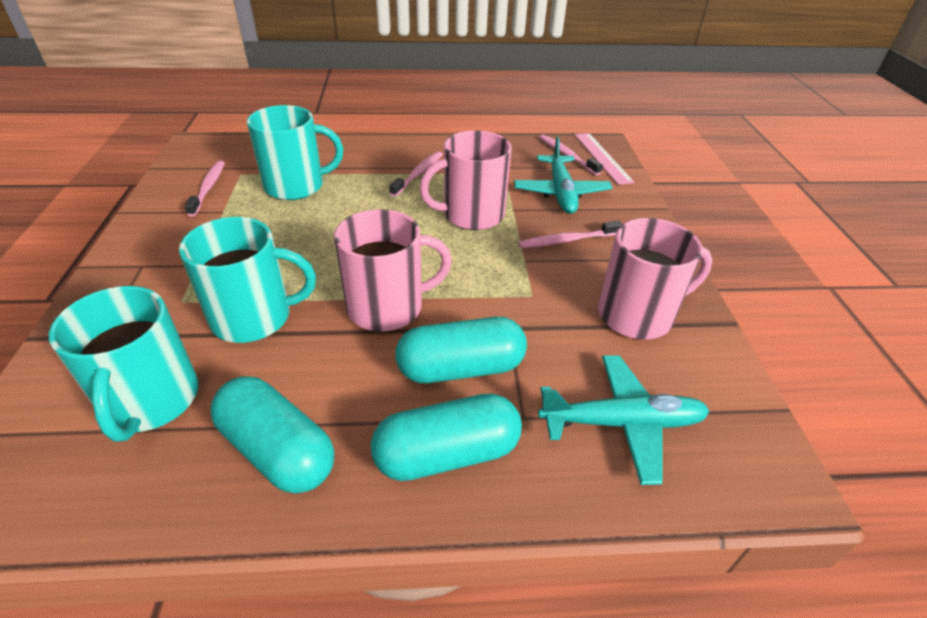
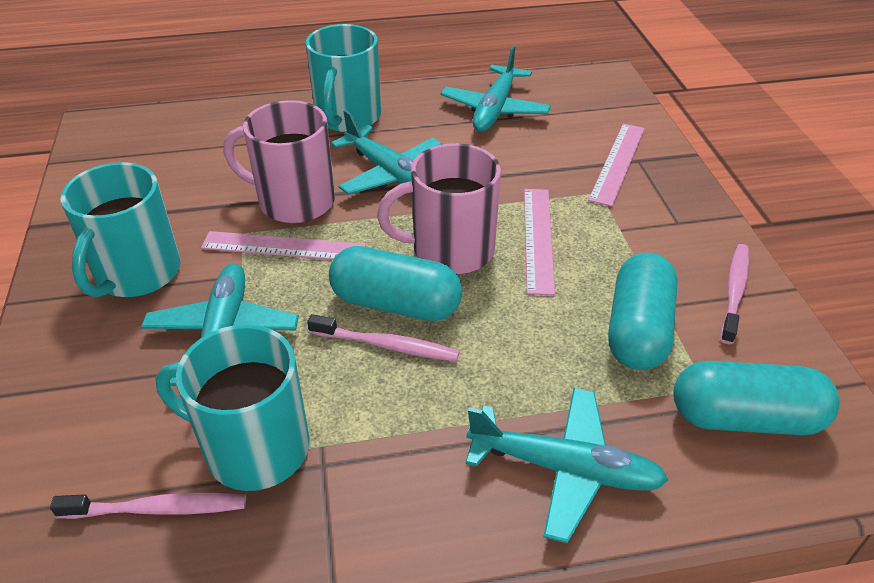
pink mug: [334,209,452,332] [419,130,512,230] [598,218,712,339] = 3 -> [224,100,335,223] [377,143,501,274] = 2
pink ruler: [575,133,634,185] = 1 -> [201,231,366,260] [524,189,555,295] [588,124,645,207] = 3
pink toothbrush: [184,161,225,216] [389,151,443,197] [518,220,622,248] [539,135,603,175] = 4 -> [50,493,246,519] [307,314,460,361] [721,244,749,344] = 3
turquoise plane: [514,136,612,214] [538,355,710,485] = 2 -> [141,264,299,386] [331,110,442,195] [440,46,551,132] [466,388,669,543] = 4

